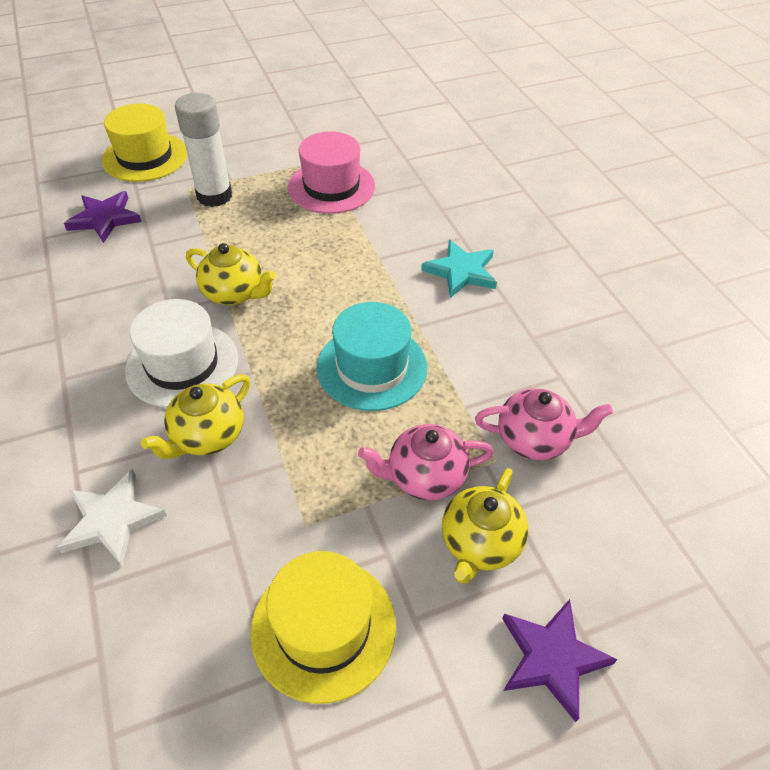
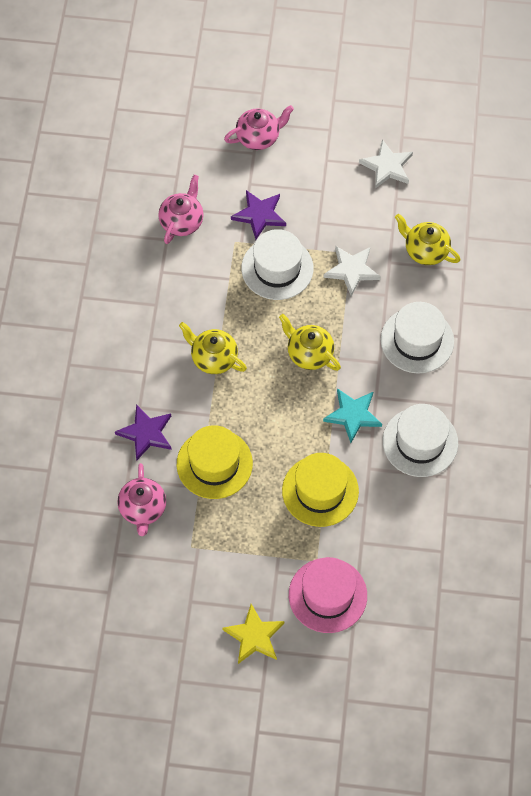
pink teapot: [358,424,494,500] [475,388,613,460] = 2 -> [117,463,166,536] [158,175,204,244] [224,105,294,150] = 3
turquoise hat: [317,302,427,411] = 1 -> none = 0
white glue stick: [175,93,232,207] = 1 -> none = 0
white hat: [125,299,238,408] = 1 -> [241,229,314,300] [380,302,454,373] [383,404,458,477] = 3
white star: [57,469,167,566] = 1 -> [323,246,381,297] [359,139,413,189] = 2
yellow star: none = 0 -> [222,604,284,664] = 1

